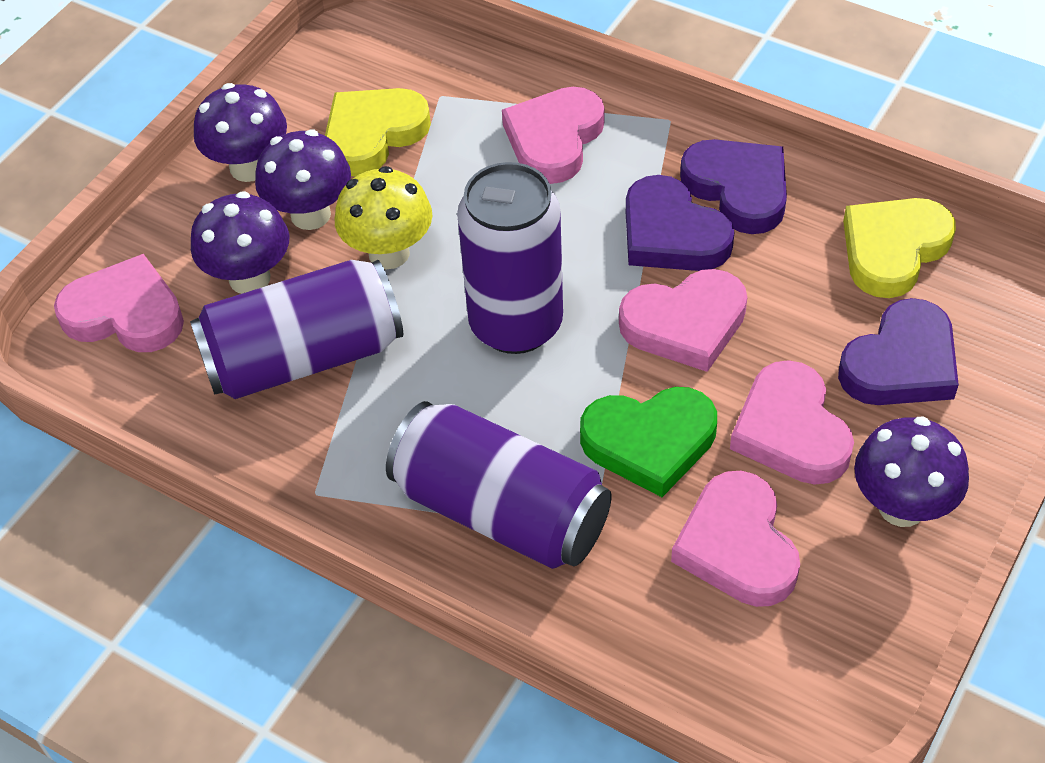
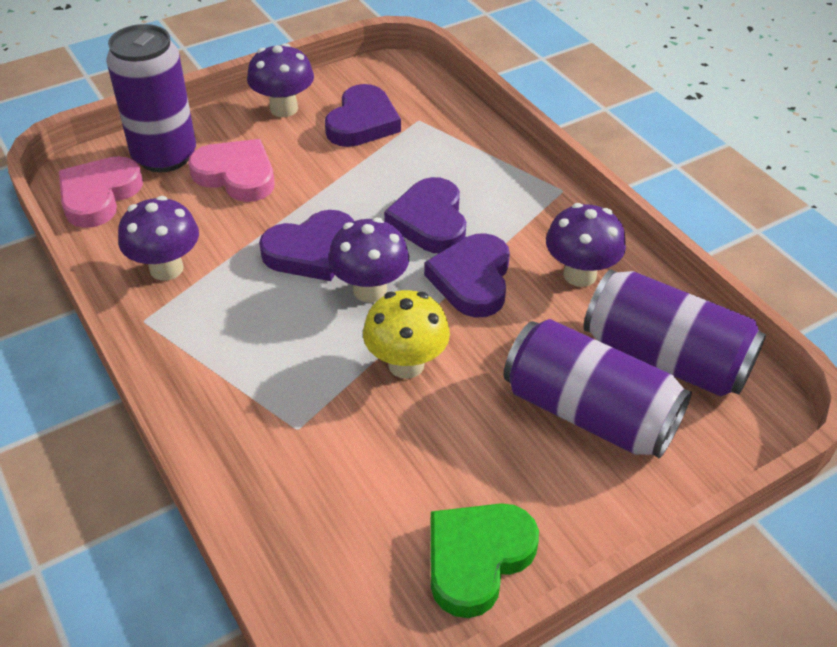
pink heart: [54,254,184,352] [502,87,604,184] [619,269,747,372] [671,471,800,607] [730,360,854,485] = 5 -> [59,156,143,228] [188,139,274,202] = 2
purple heart: [626,175,734,271] [680,139,787,234] [838,298,959,405] = 3 -> [259,210,354,281] [325,84,401,147] [384,177,466,253] [424,233,510,317] = 4
yellow heart: [325,88,431,177] [843,198,956,298] = 2 -> none = 0

